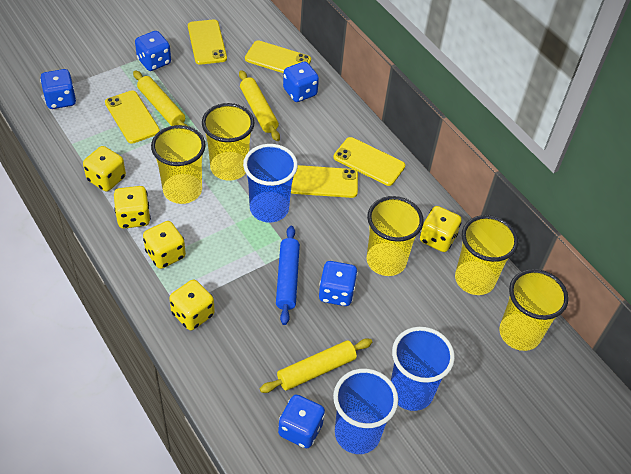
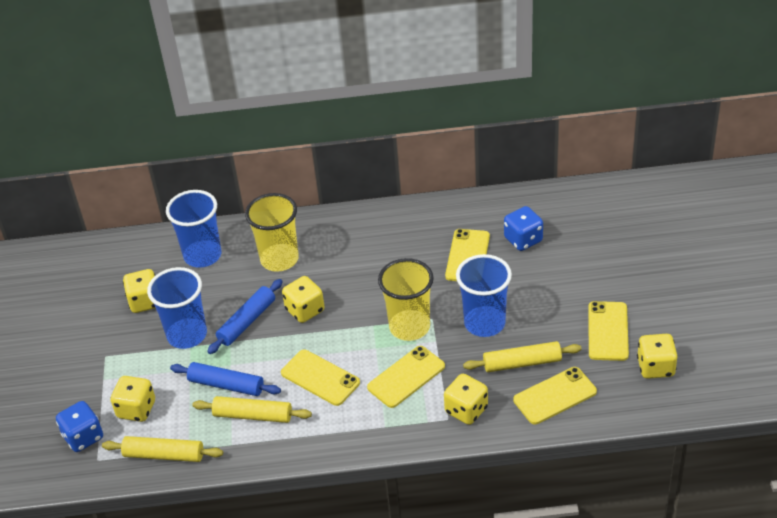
blue dice: [40,69,76,109] [135,31,171,71] [278,395,325,448] [283,62,319,102] [319,261,358,306] = 5 -> [56,401,103,452] [504,206,543,251] = 2
blue rolling pin: [276,226,300,325] = 1 -> [170,362,281,396] [207,279,283,354] = 2
yellow cup: [151,125,206,204] [202,103,255,181] [366,196,424,276] [455,215,518,295] [499,269,569,351] = 5 -> [245,193,299,272] [378,258,434,341] = 2

